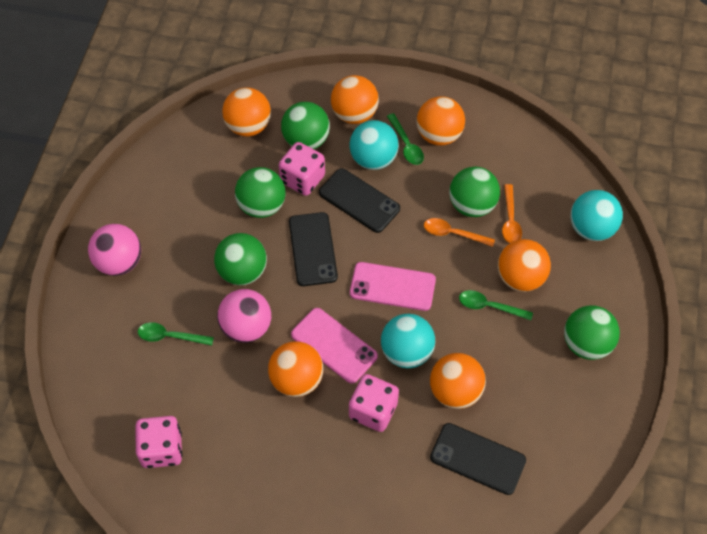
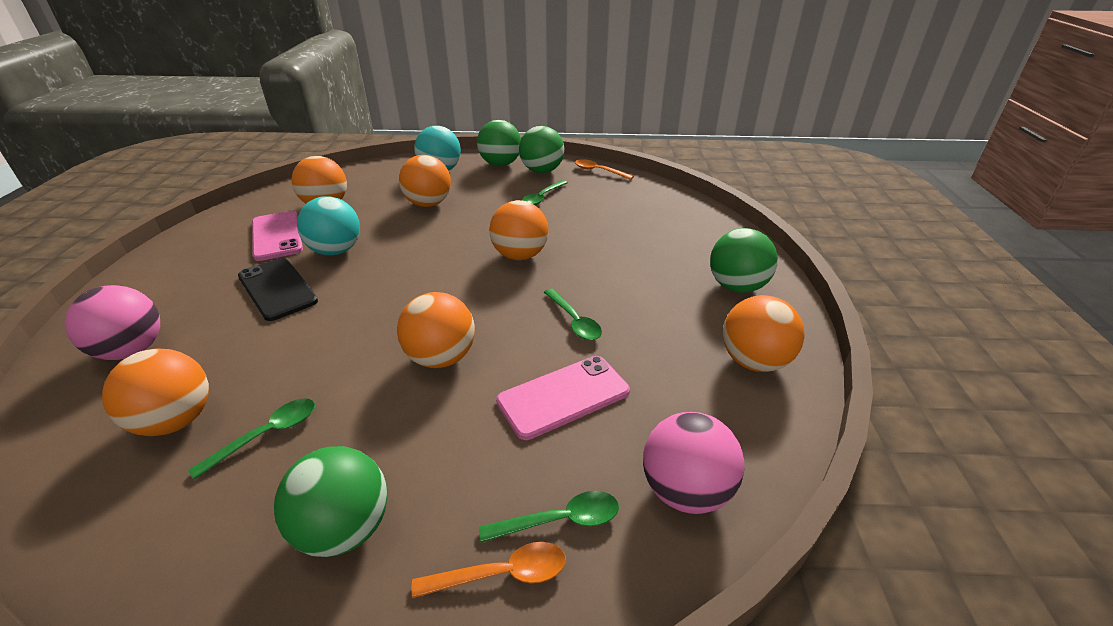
black phone: [289,212,338,286] [319,168,400,233] [430,423,526,495] = 3 -> [238,258,318,321] = 1
green ball: [214,233,267,285] [235,167,286,218] [281,102,330,149] [449,167,500,217] [564,305,620,360] = 5 -> [274,446,388,557] [477,120,521,166] [519,126,564,173] [710,228,778,293] = 4
green spoon: [138,322,214,346] [387,113,424,165] [459,290,533,320] = 3 -> [188,398,315,480] [479,491,619,543] [522,180,568,205] [544,289,602,340] = 4
pink dice: [136,416,182,468] [279,142,325,196] [349,374,399,432] = 3 -> none = 0
turquoise ball: [349,120,399,170] [381,314,435,368] [571,190,623,241] = 3 -> [297,196,360,256] [414,126,461,171] = 2

